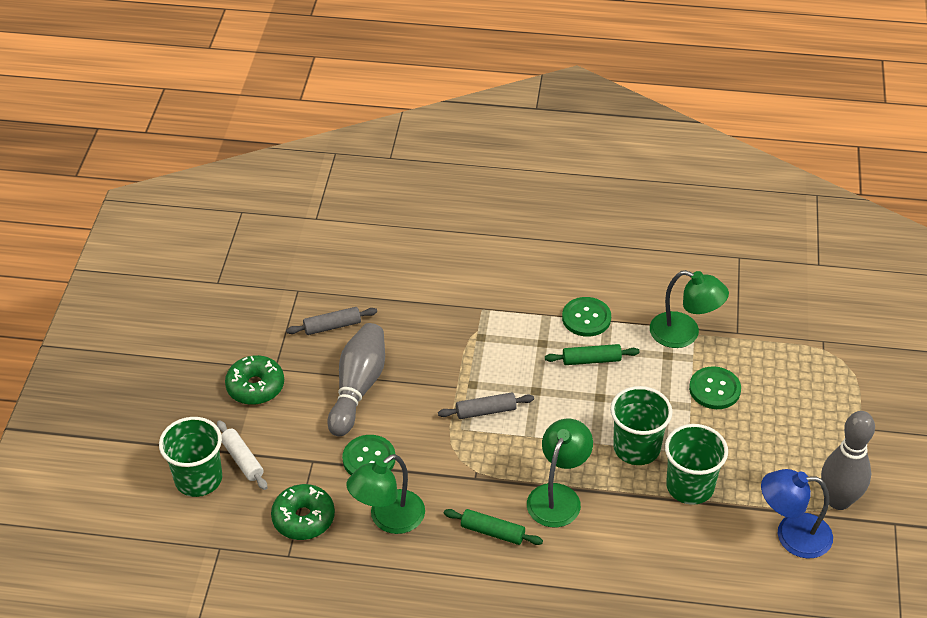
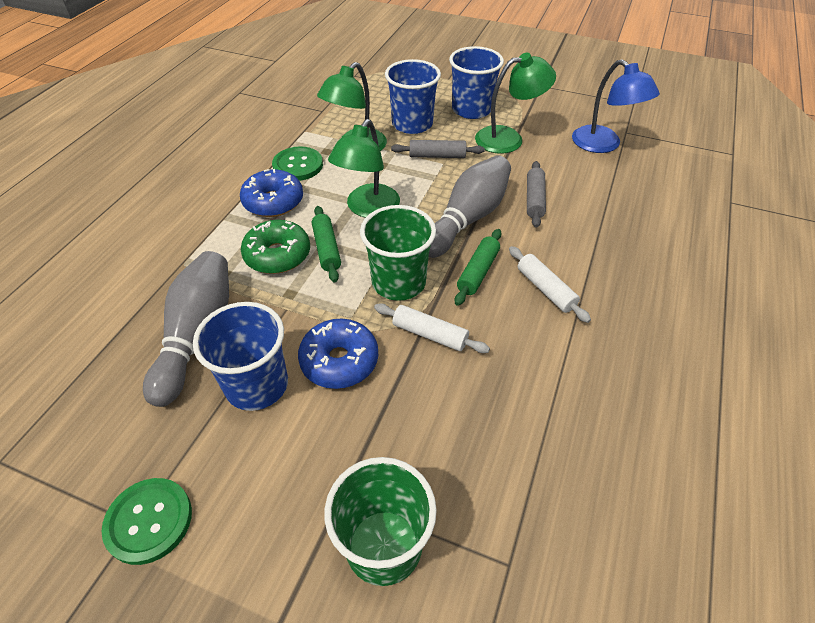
blue cup: none = 0 -> [193,302,288,411] [385,59,441,134] [449,46,504,119] = 3
blue donut: none = 0 -> [240,169,303,217] [298,319,378,389] = 2
green button: [342,435,395,475] [562,297,611,337] [689,366,741,409] = 3 -> [101,478,192,565] [272,146,323,181] = 2
green cup: [159,417,222,497] [610,386,673,465] [665,424,728,505] = 3 -> [324,457,437,586] [360,205,436,301] = 2
green donut: [225,355,284,405] [271,484,335,540] = 2 -> [241,220,310,274] = 1
white rolling pin: [217,420,267,490] = 1 -> [374,303,490,353] [509,246,591,323] = 2

